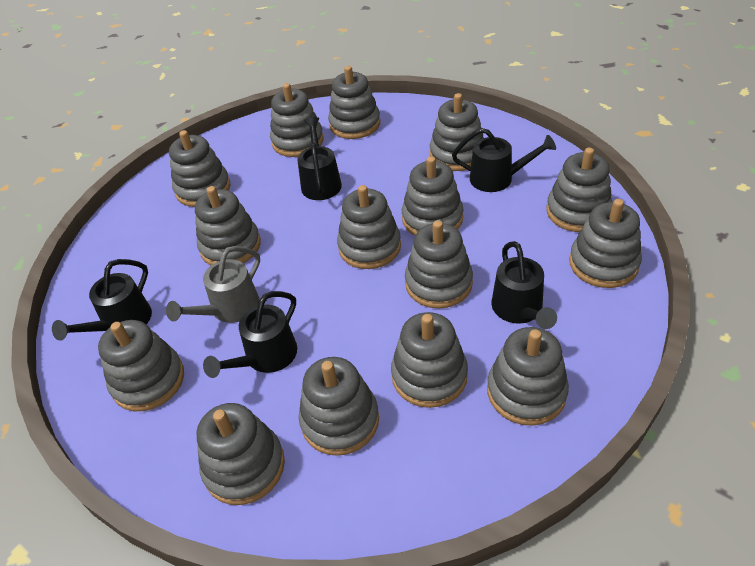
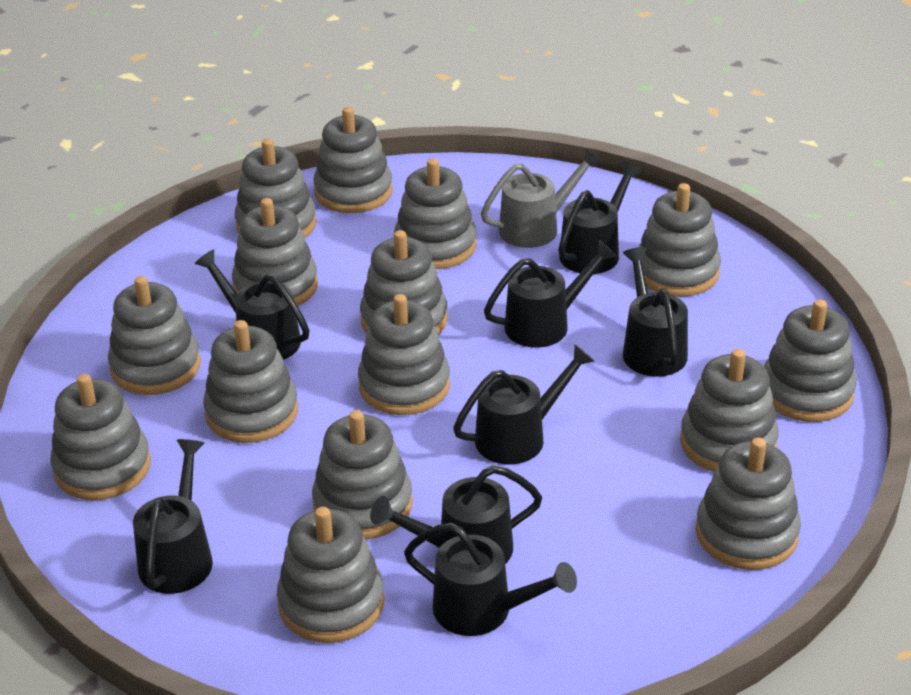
black watering can: [52,259,152,341] [203,291,297,378] [297,117,342,200] [452,128,556,192] [491,241,557,329] = 5 -> [133,439,213,594] [194,249,310,360] [370,465,542,564] [404,523,577,636] [453,344,595,464] [484,240,617,348] [558,161,642,274] [623,247,688,377] = 8

